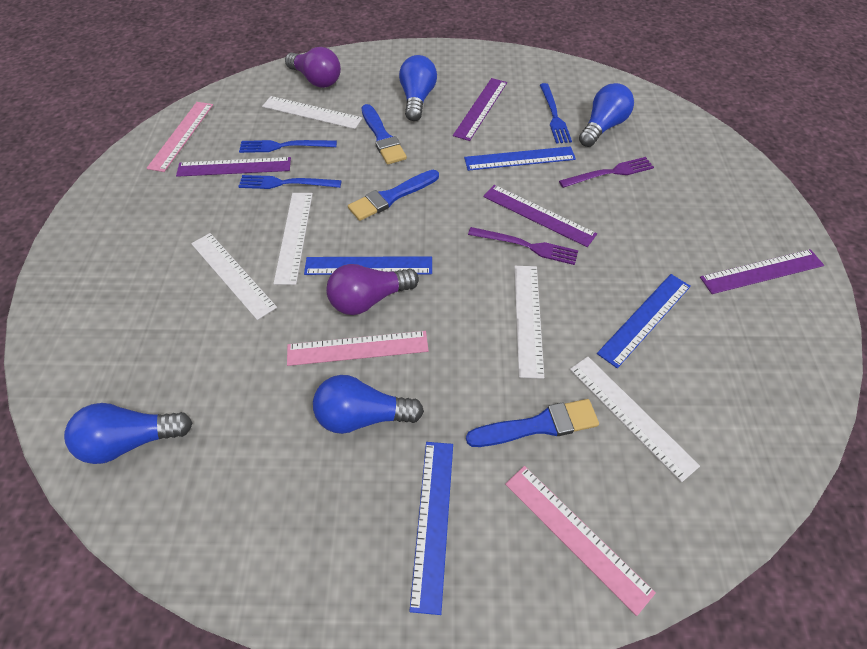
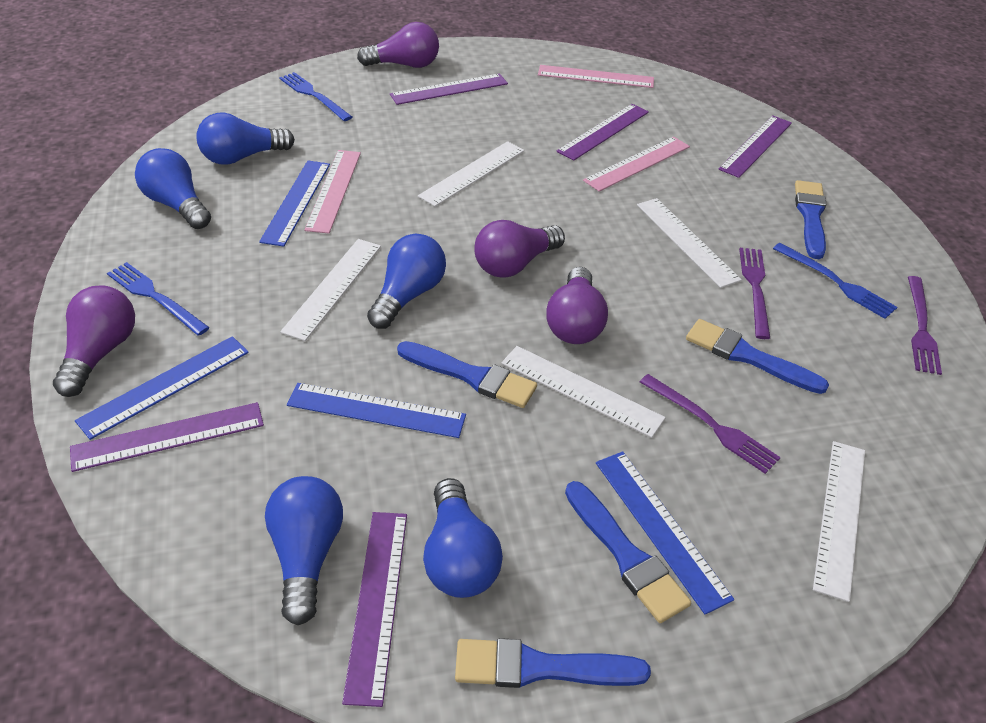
blue brush: [348,170,439,221] [361,104,407,164] [466,399,599,447] = 3 -> [397,341,537,408] [455,638,651,688] [565,481,691,623] [686,319,829,394] [795,180,826,259] = 5
blue light bulb: [64,403,193,464] [313,375,424,434] [399,55,437,121] [579,83,634,147] = 4 -> [135,148,211,229] [197,113,295,165] [265,476,343,625] [367,234,446,329] [423,478,503,598] = 5
purple fork: [468,227,578,265] [559,157,654,188] = 2 -> [640,374,781,474] [739,248,770,339] [908,276,942,375] = 3
purple light bulb: [285,47,341,88] [326,264,419,315] = 2 -> [53,285,135,397] [357,22,439,68] [474,220,565,278] [546,267,608,344] = 4
purple ruler: [176,157,291,177] [453,78,507,141] [483,185,597,247] [700,249,824,294] = 4 -> [70,402,264,472] [342,512,407,707] [390,74,508,105] [556,104,649,161] [719,115,792,178] = 5

